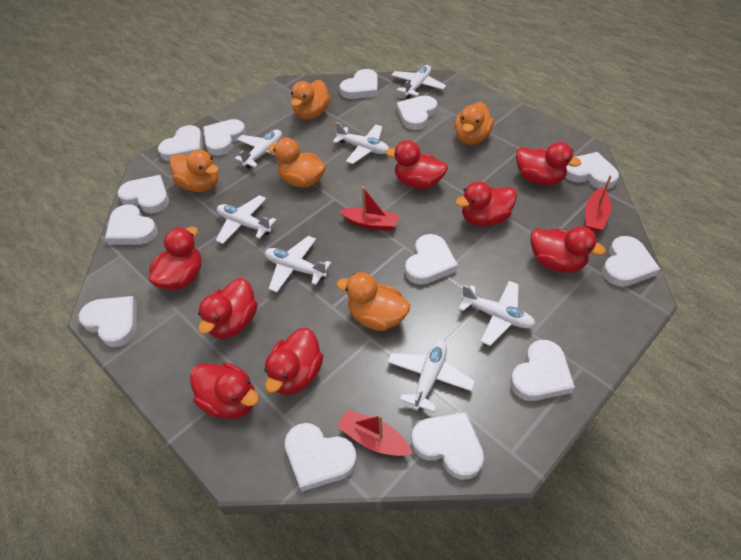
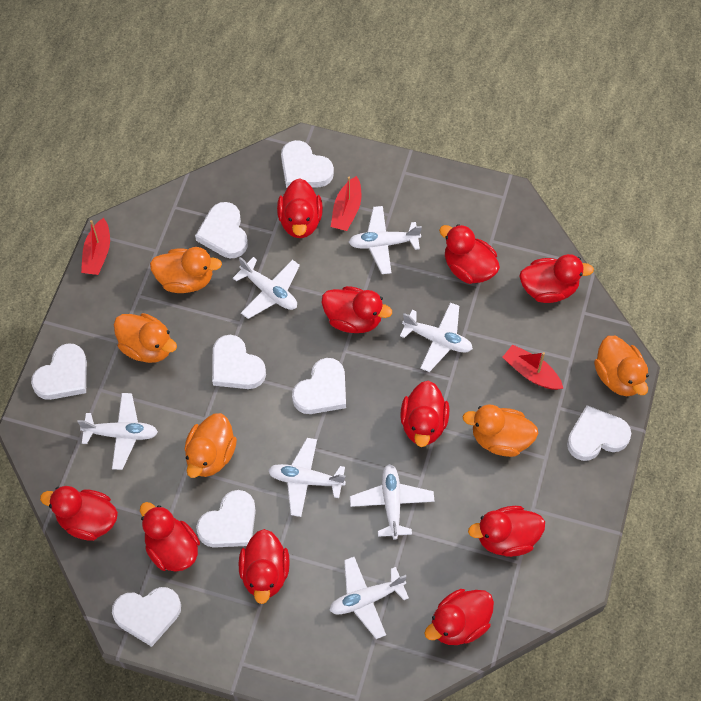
red duck: [149,227,201,290] [190,362,259,419] [198,278,257,339] [264,328,323,395] [386,140,448,189] [455,181,517,226] [516,142,581,185] [530,226,606,272] = 8 -> [40,486,118,541] [140,502,200,572] [239,529,290,604] [277,178,323,238] [322,286,392,333] [400,380,449,447] [424,589,494,645] [439,224,500,284] [468,506,545,557] [519,254,594,303] = 10
white heart: [79,296,137,347] [105,204,158,245] [118,175,169,213] [158,125,203,161] [203,119,246,156] [285,423,357,492] [340,69,378,99] [397,96,437,130] [405,234,458,285] [411,412,484,480] [510,340,575,401] [565,152,619,189] [602,236,660,287] = 13 -> [31,343,87,400] [112,587,181,647] [195,202,248,258] [196,490,256,548] [212,335,266,389] [281,140,334,188] [292,358,346,414] [567,405,631,461] = 8

